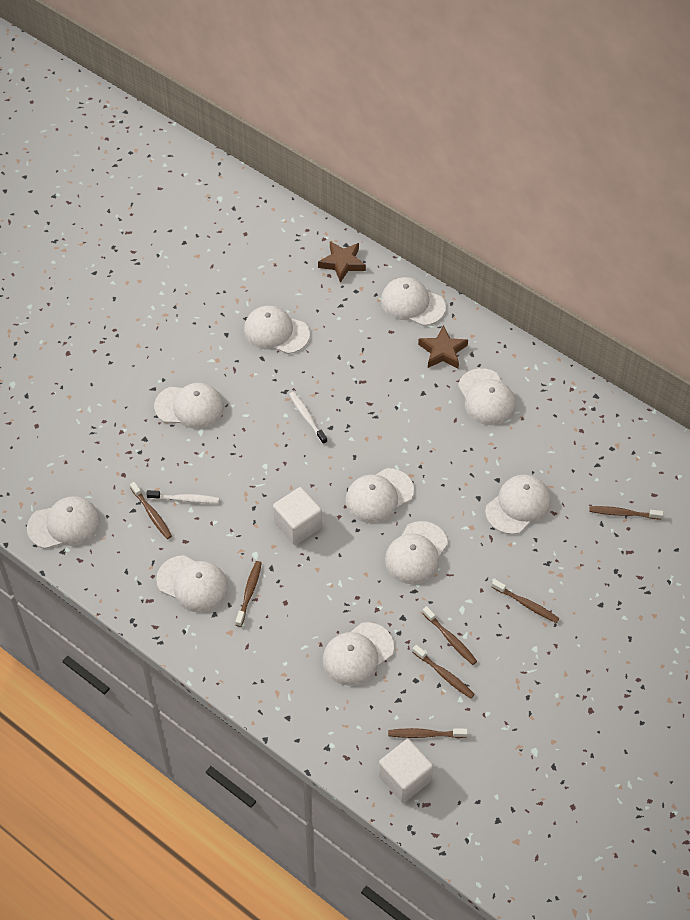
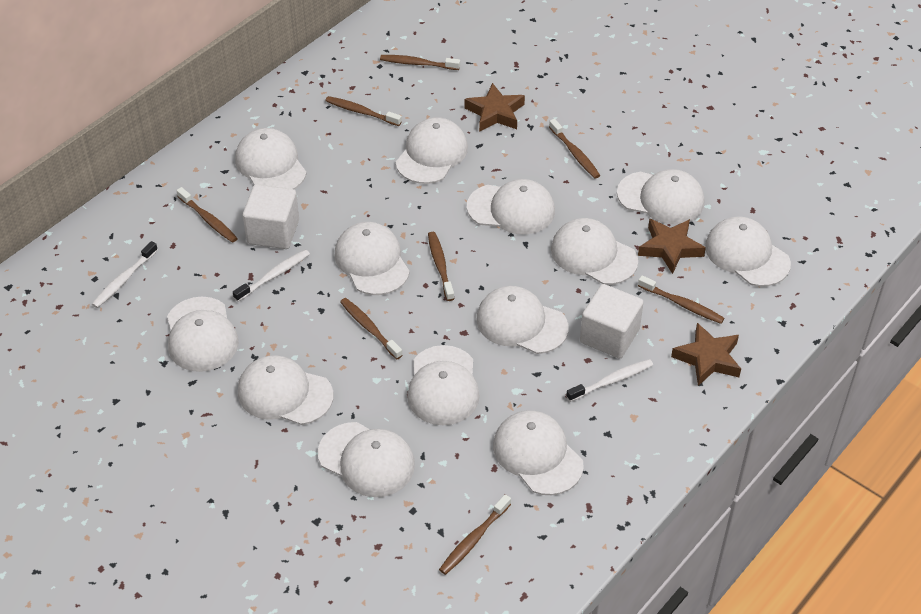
brown star: [318,241,366,283] [418,325,468,368] = 2 -> [464,83,525,132] [638,219,706,274] [671,323,741,386] = 3
brown toothbrush: [130,482,172,539] [235,561,262,627] [388,728,468,738] [412,645,475,699] [422,606,477,665] [492,580,560,623] [589,506,663,520] = 7 -> [176,187,238,243] [325,96,402,126] [340,298,403,359] [380,55,460,70] [428,232,454,301] [439,494,511,575] [549,119,600,179] [638,275,724,324] = 8
white cap: [27,496,100,549] [154,383,224,429] [156,555,228,613] [244,306,310,354] [323,622,394,686] [345,468,414,523] [381,277,446,326] [385,521,448,584] [458,368,516,425] [485,474,551,534] = 10 -> [167,297,239,372] [235,128,307,189] [238,355,333,425] [318,422,415,497] [335,222,410,295] [396,117,468,184] [407,345,480,425] [467,179,555,235] [476,286,569,354] [493,410,584,495] [551,218,638,285] [617,169,704,224] [705,216,791,287] = 13
white toothbrush: [146,490,219,503] [289,392,328,444] = 2 -> [92,241,158,308] [233,249,310,302] [566,359,653,402] = 3

